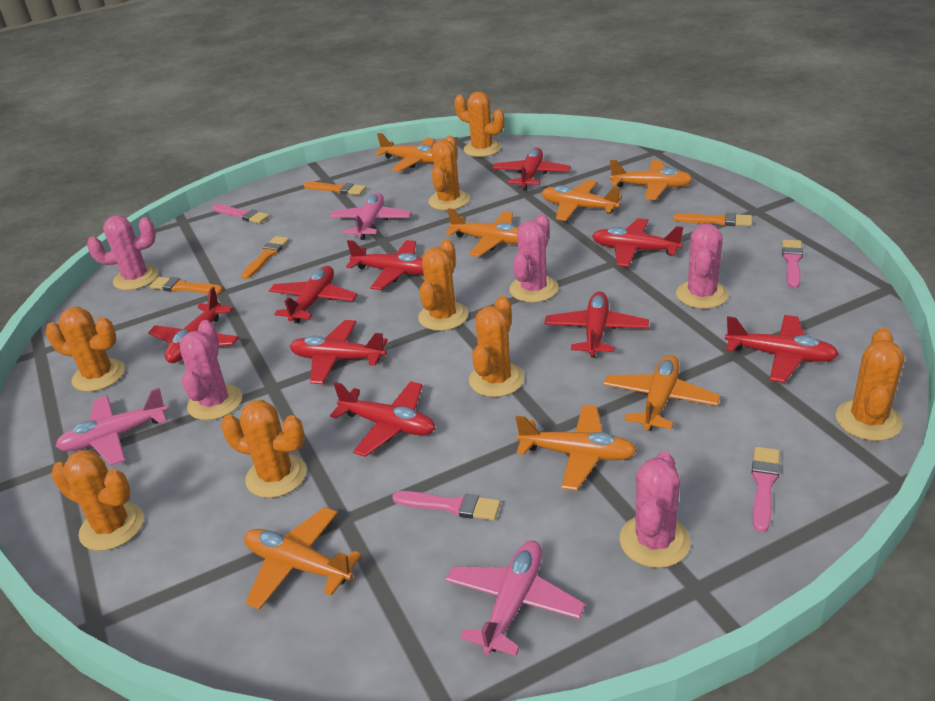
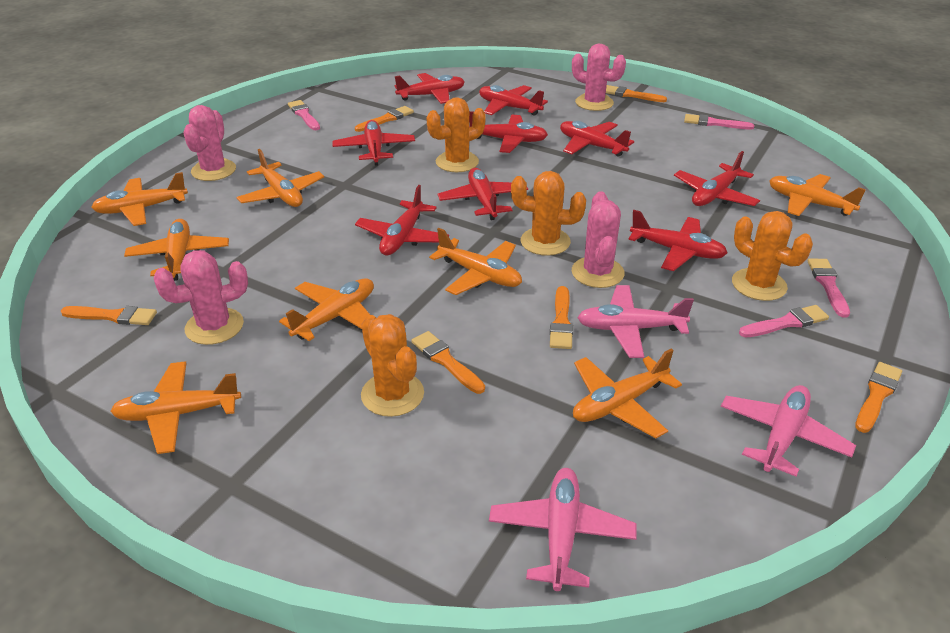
orange brush: [149,277,223,294] [241,236,289,279] [304,182,366,195] [673,213,752,226] = 4 -> [61,306,157,325] [355,106,414,132] [412,331,485,394] [550,286,573,349] [606,85,667,102] [855,362,902,433] = 6
orange cactus: [46,307,125,392] [51,450,144,551] [221,400,307,498] [418,240,468,331] [428,136,470,211] [454,92,504,157] [469,296,524,397] [836,328,904,441] = 8 -> [361,314,424,417] [427,97,486,172] [511,171,586,256] [732,211,813,301] = 4
orange plane: [244,507,362,610] [375,133,435,172] [446,208,519,257] [515,405,637,491] [542,180,622,221] [603,355,720,431] [610,160,693,200] = 7 -> [91,172,188,226] [110,361,241,454] [124,219,229,281] [237,149,324,207] [279,278,374,341] [429,228,522,295] [573,348,682,438] [769,174,866,216] = 8
pink cactus: [87,215,158,290] [180,320,242,420] [510,214,559,303] [620,452,690,568] [676,224,729,309] = 5 -> [153,250,248,345] [183,105,236,181] [572,44,626,111] [572,191,625,288] = 4

